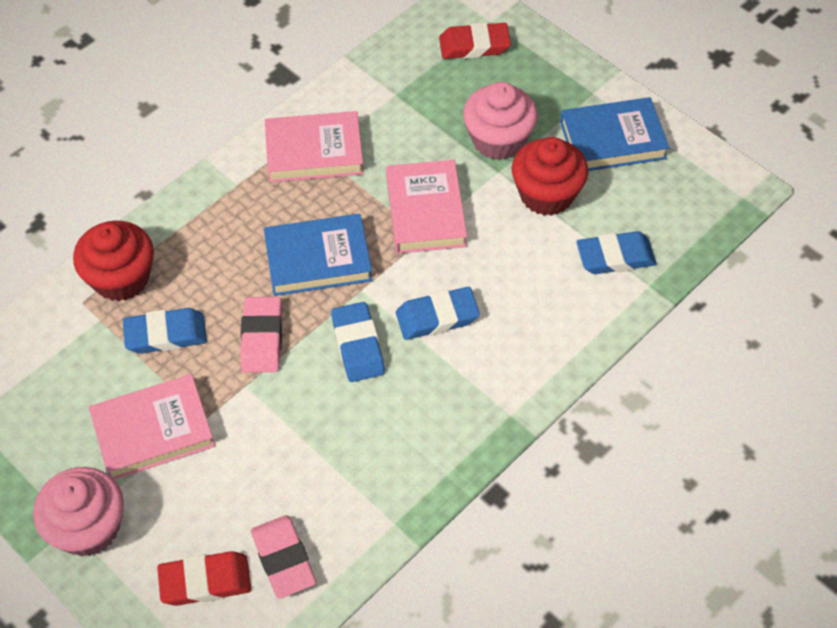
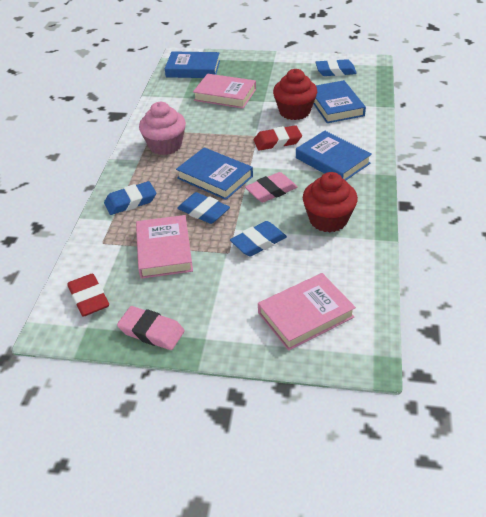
blue book: [264,214,372,296] [560,97,669,171] = 2 -> [165,51,220,78] [176,147,253,200] [296,131,372,181] [314,80,366,123] = 4
pink cupcake: [33,467,124,556] [463,82,538,160] = 2 -> [139,102,186,155] = 1

